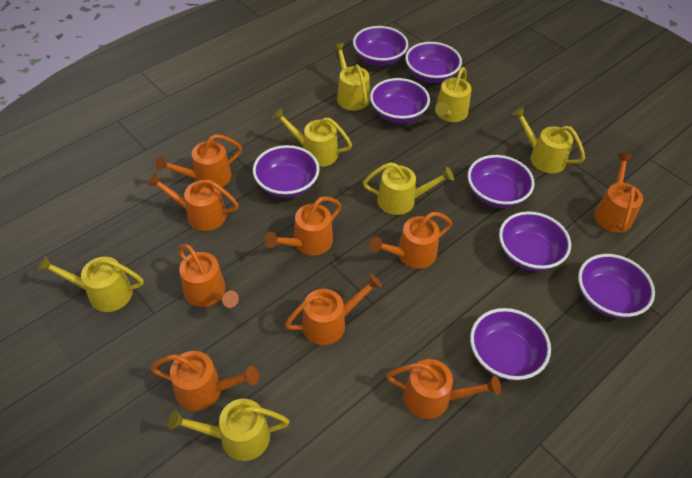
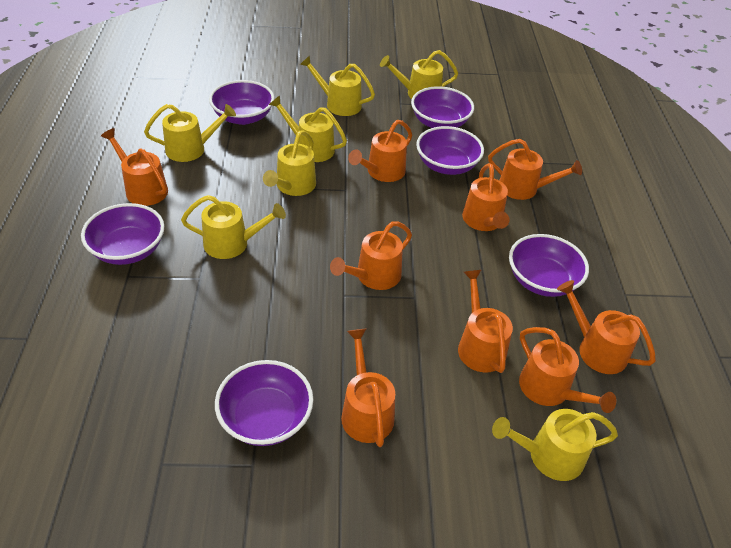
purple bowl: [253,145,319,198] [353,26,408,66] [370,78,430,123] [405,42,462,83] [468,155,535,208] [470,308,551,380] [499,211,571,271] [578,254,655,318] = 8 -> [81,203,164,265] [209,80,274,125] [215,360,314,446] [411,86,474,128] [416,126,484,175] [509,234,589,297] = 6

